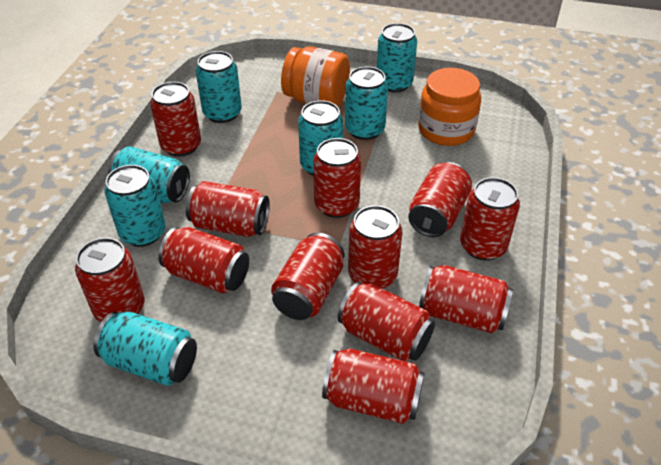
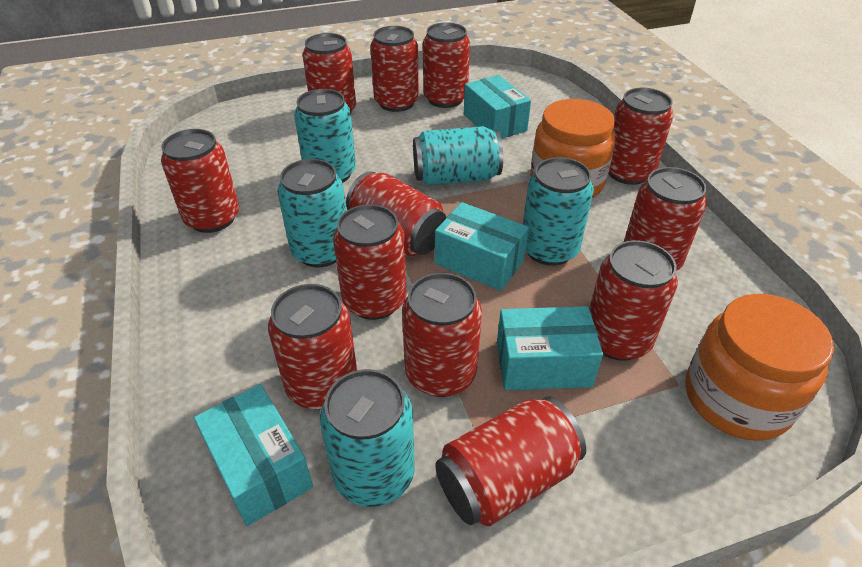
turquoise box: none = 0 -> [194,384,313,526] [435,202,529,291] [464,75,531,139] [497,306,603,390] = 4
turquoise can: [94,311,197,386] [104,165,165,247] [108,146,190,203] [196,51,242,123] [298,100,343,176] [345,66,388,140] [377,23,417,93] = 7 -> [277,159,346,267] [294,89,356,183] [320,369,415,507] [413,126,503,186] [523,157,594,266] = 5

